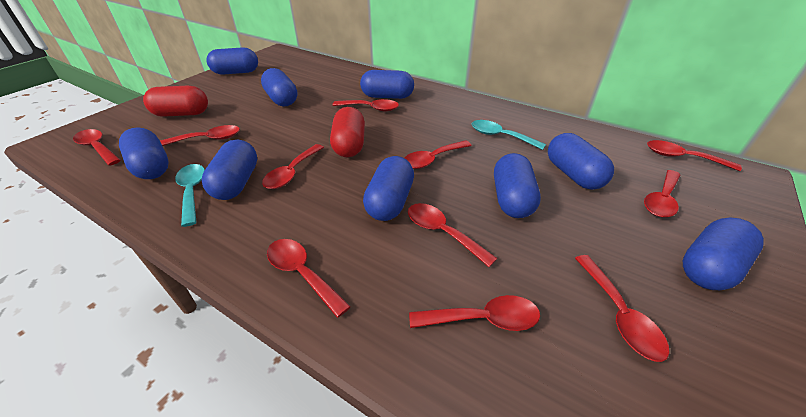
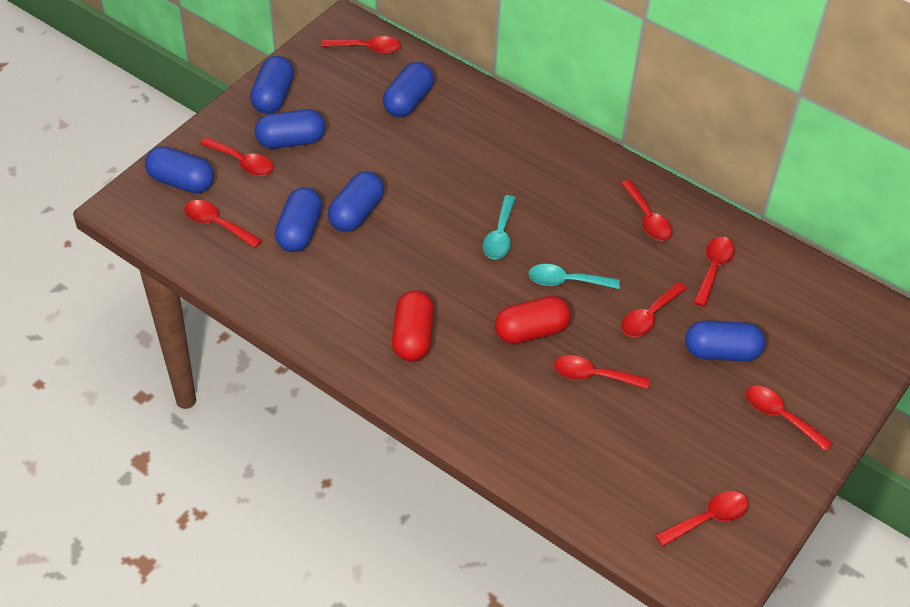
blue capsule: [119,127,169,179] [202,139,257,200] [206,47,258,75] [261,68,297,107] [360,70,414,99] [363,156,414,221] [494,153,541,218] [548,133,614,190] [683,218,764,290] = 9 -> [145,146,214,193] [250,56,294,114] [255,109,326,149] [275,187,323,252] [328,171,384,232] [383,62,434,117] [685,320,765,361] = 7
red spoon: [73,129,121,166] [160,125,240,146] [262,144,324,189] [267,239,351,318] [332,99,399,111] [404,140,472,169] [408,203,498,267] [409,295,540,331] [575,255,669,362] [644,170,680,218] [647,140,742,171] = 11 -> [184,200,262,248] [200,137,273,176] [321,36,401,54] [554,355,650,389] [621,180,672,241] [621,282,687,337] [655,491,748,546] [693,237,735,307] [746,386,833,452] = 9

